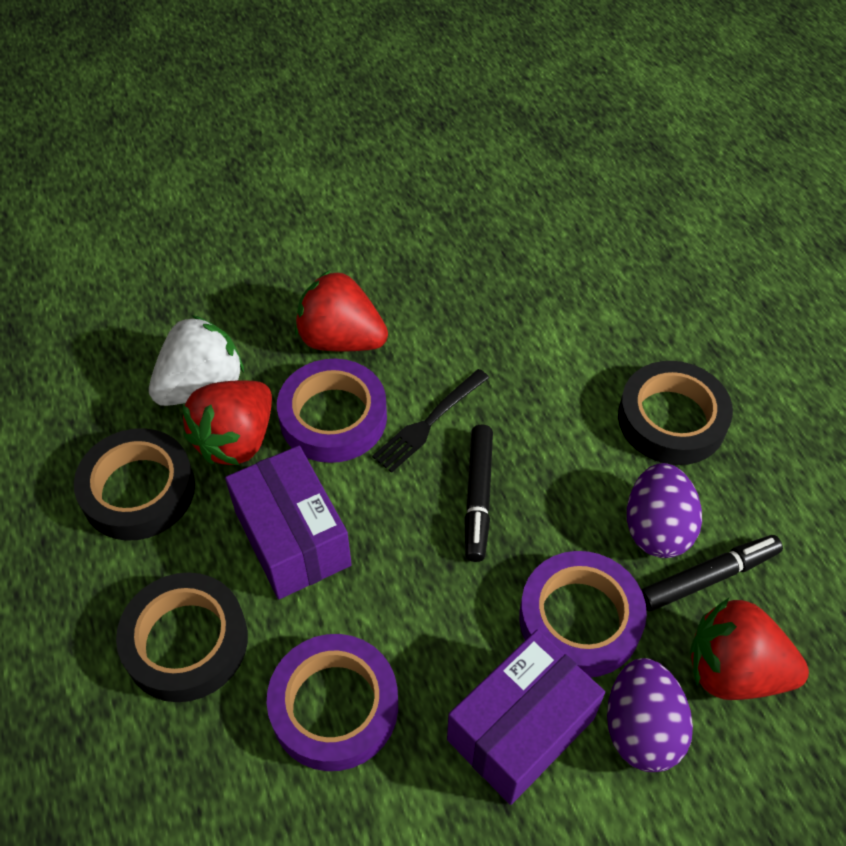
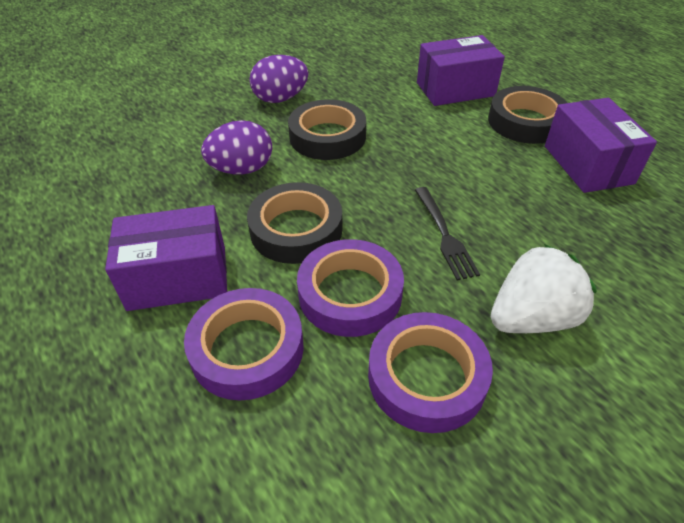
black marker: [464,425,493,562] [641,535,783,611] = 2 -> none = 0
purple box: [225,446,352,599] [447,630,605,805] = 2 -> [105,205,227,311] [417,35,505,106] [545,98,657,193] = 3
red strawberry: [182,380,272,465] [295,270,388,352] [690,598,809,700] = 3 -> none = 0

